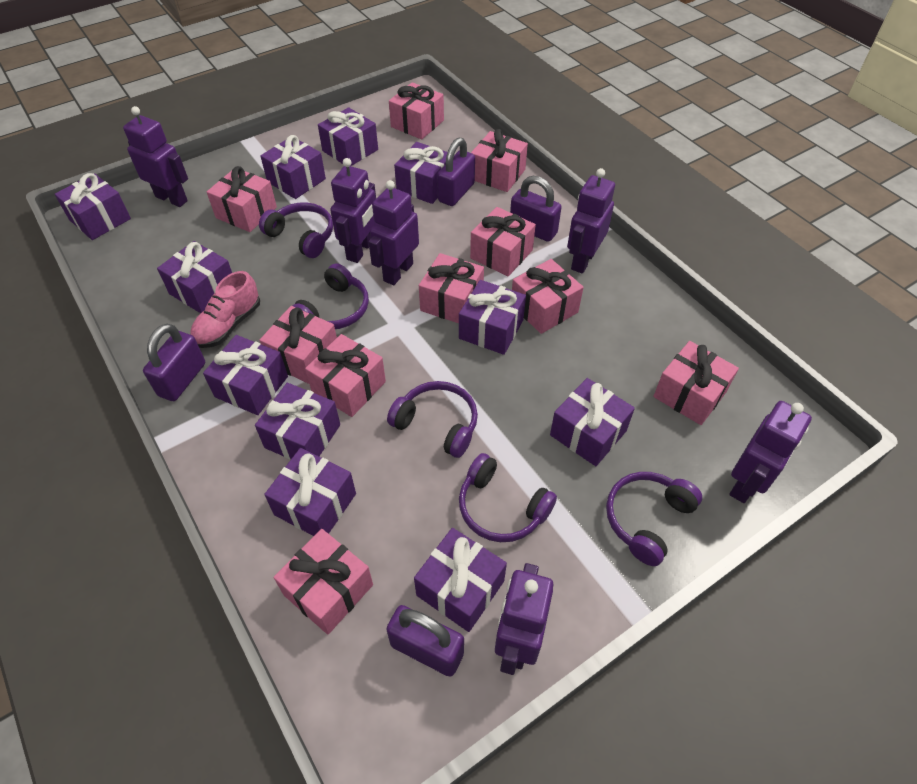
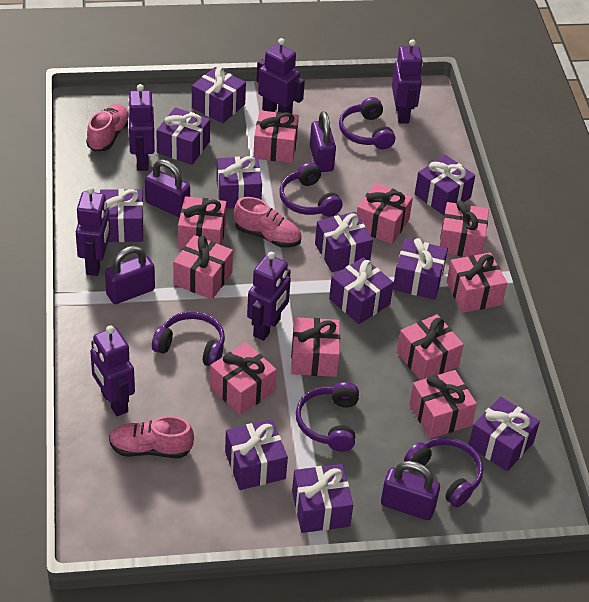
pink shoe: [190,271,260,348] = 1 -> [86,104,129,151] [109,416,194,458] [234,197,301,248] = 3

